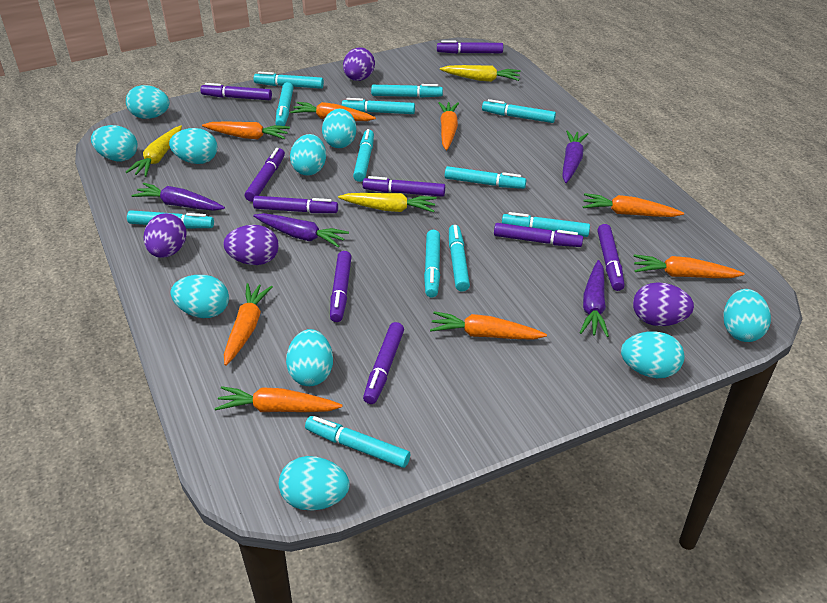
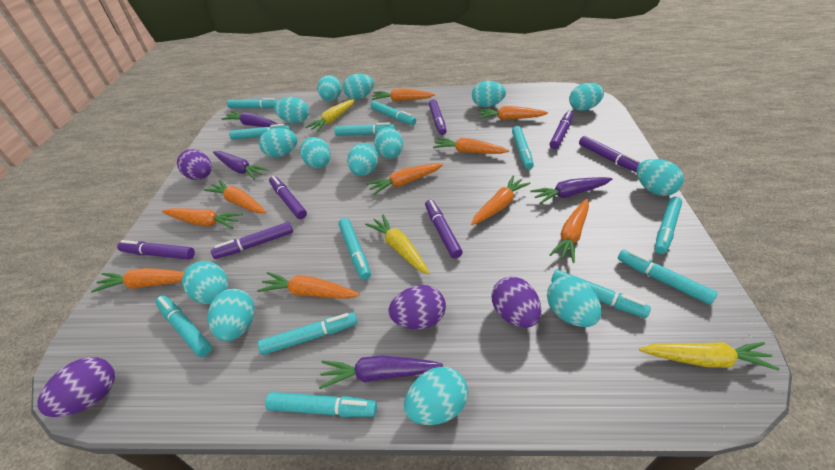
orange carrot: [202,121,290,139] [215,386,342,412] [224,283,273,366] [290,102,376,121] [430,311,547,340] [438,102,459,150] [583,193,684,217] [634,254,745,278] = 8 -> [91,268,185,293] [162,208,243,229] [204,179,266,213] [257,272,360,299] [366,164,443,195] [372,89,435,102] [433,137,509,154] [471,175,531,225] [478,106,548,120] [549,199,589,263] = 10
purple marker: [200,83,272,100] [245,148,285,202] [253,196,338,213] [330,251,352,322] [362,176,445,197] [363,322,404,404] [437,40,503,54] [494,223,583,247] [597,224,625,291] = 9 -> [117,240,195,260] [211,222,293,259] [269,176,307,219] [425,200,463,258] [429,99,446,135] [549,110,573,149] [579,136,640,172] = 7
turquoise egg: [91,125,137,161] [126,85,169,119] [169,128,217,164] [170,275,229,318] [279,456,350,511] [286,329,333,386] [290,134,326,176] [322,109,357,148] [621,331,684,378] [723,289,771,342] = 10 -> [182,261,228,304] [208,289,255,341] [259,128,298,158] [274,97,309,124] [300,137,331,168] [317,75,342,101] [343,74,374,99] [347,143,378,176] [374,127,403,159] [404,367,468,425] [472,81,506,107] [547,276,601,327] [569,83,604,111] [637,159,684,196] = 14

